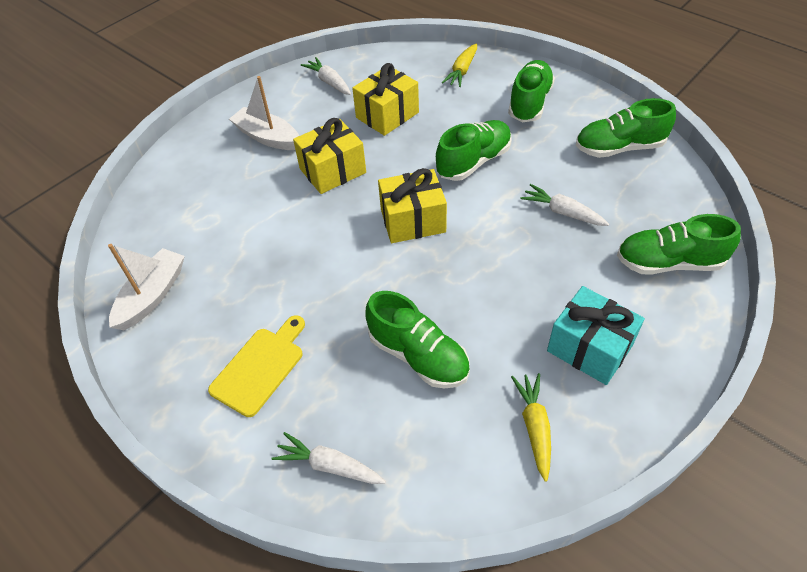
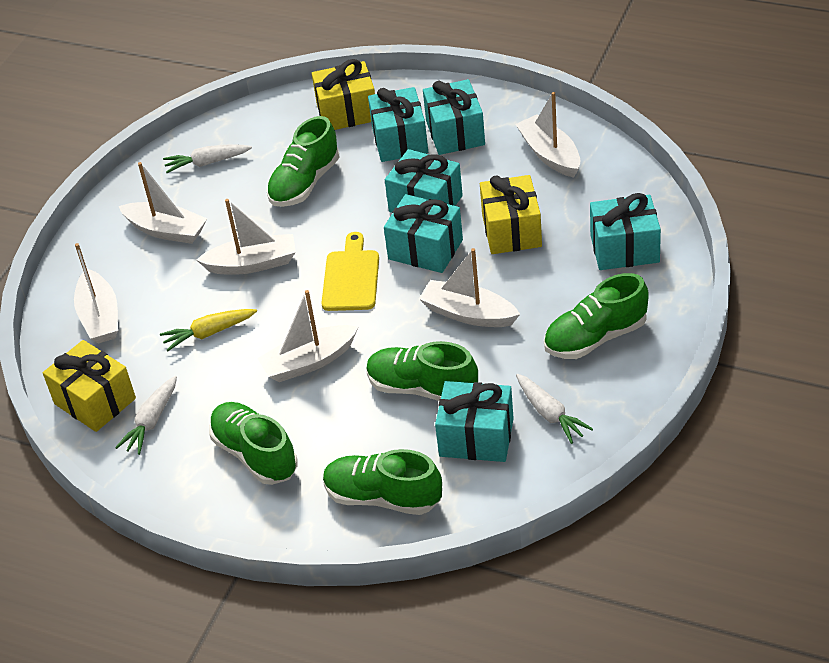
turquoise gift: [547,286,645,385] = 1 -> [368,87,428,162] [384,194,463,273] [385,149,463,213] [423,79,485,155] [435,381,514,462] [590,193,661,270] = 6
white boat: [108,244,185,330] [229,76,299,150] = 2 -> [74,243,118,344] [118,162,207,244] [197,199,296,275] [257,290,358,382] [419,248,520,327] [516,92,580,178] = 6
yellow carrot: [442,43,477,87] [511,373,551,482] = 2 -> [160,309,257,351] = 1

